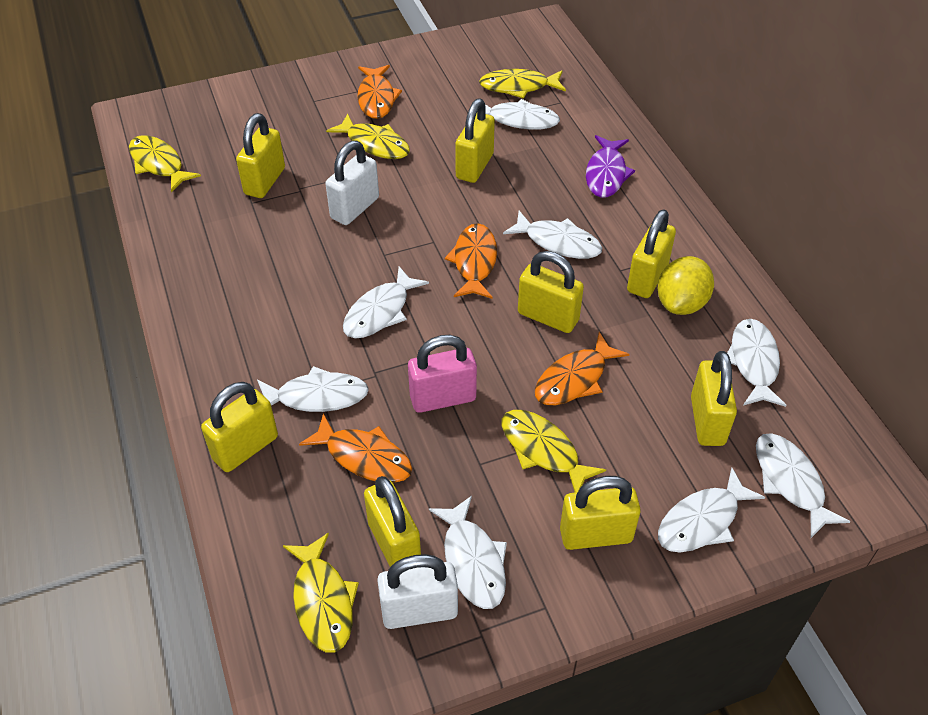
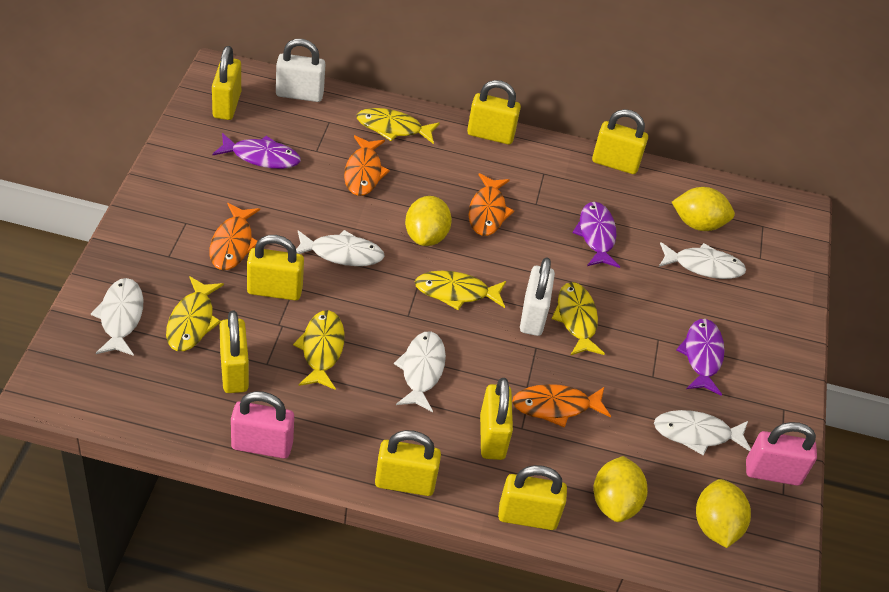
pink padlock: [408,335,477,413] = 1 -> [231,391,294,459] [746,422,817,486] = 2
purple fish: [586,135,635,198] = 1 -> [212,133,301,169] [573,202,620,268] [677,319,725,396] = 3
white fish: [257,366,369,412] [343,266,429,338] [429,496,507,609] [485,99,560,130] [503,211,602,259] [658,468,765,553] [727,319,786,407] [756,433,851,538] = 8 -> [91,278,143,356] [296,230,385,266] [394,332,446,412] [654,410,751,455] [659,242,746,279] = 5
yellow lemon: [658,256,714,315] = 1 -> [405,196,452,246] [593,456,648,522] [672,187,735,231] [696,479,751,548] = 4

